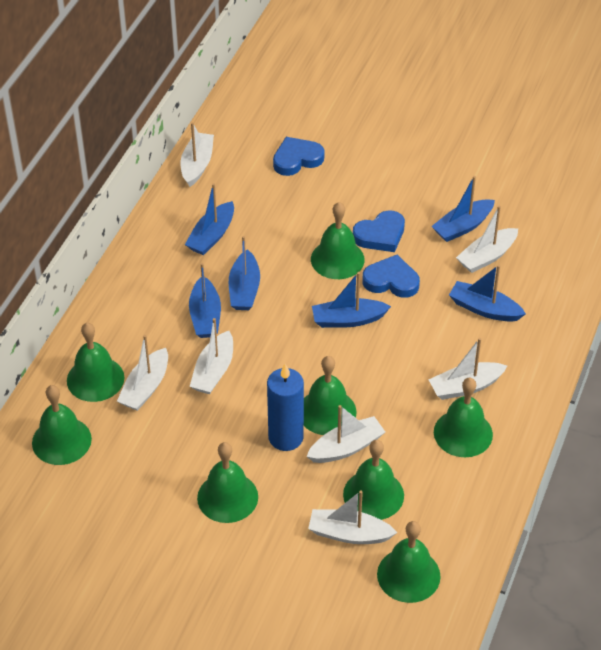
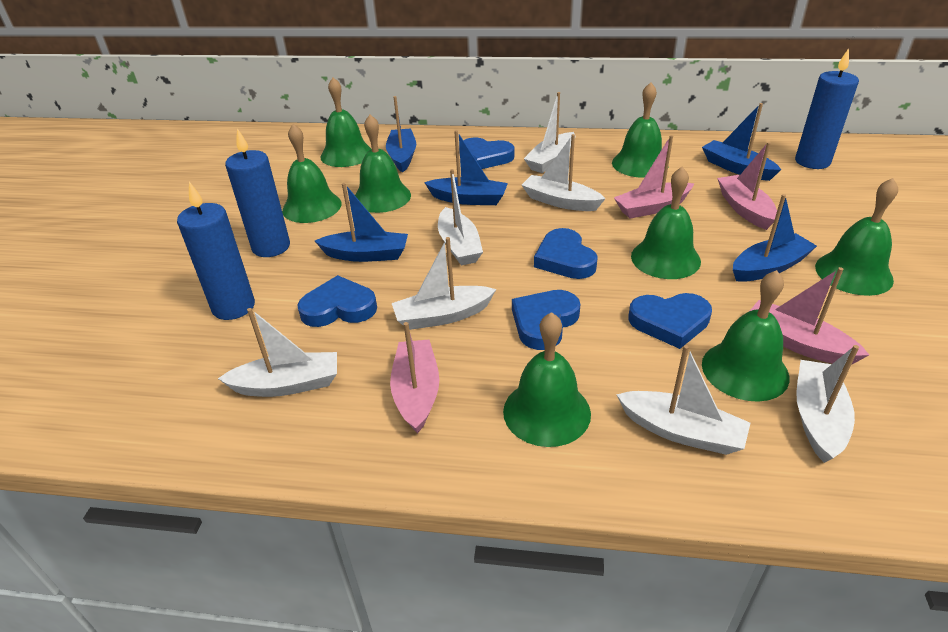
blue boat: [185,183,234,255] [189,263,221,338] [229,236,260,310] [312,272,391,328] [432,176,495,242] [449,265,526,322] = 6 -> [315,183,408,262] [386,96,416,172] [424,130,508,205] [702,103,781,181] [733,194,817,282] = 5
blue candle: [267,364,304,451] = 1 -> [177,182,255,320] [225,128,290,257] [795,48,859,169] = 3
blue heart: [273,137,324,176] [353,210,405,252] [362,255,420,298] = 3 -> [297,275,377,327] [459,138,514,169] [512,290,580,350] [534,228,598,279] [628,293,712,349] = 5
pink boat: none = 0 -> [390,322,439,433] [614,135,694,218] [717,142,777,230] [750,267,869,365] = 4

